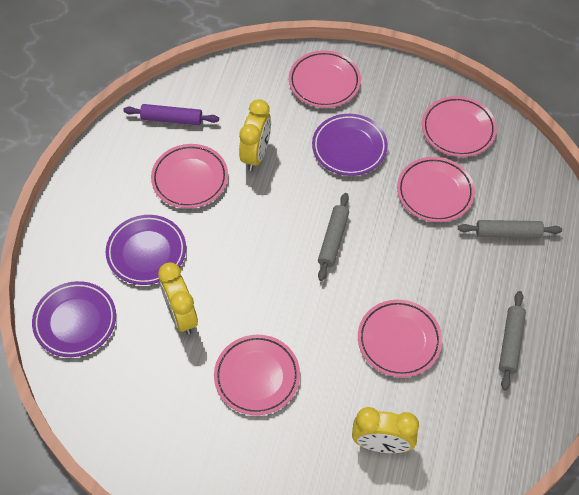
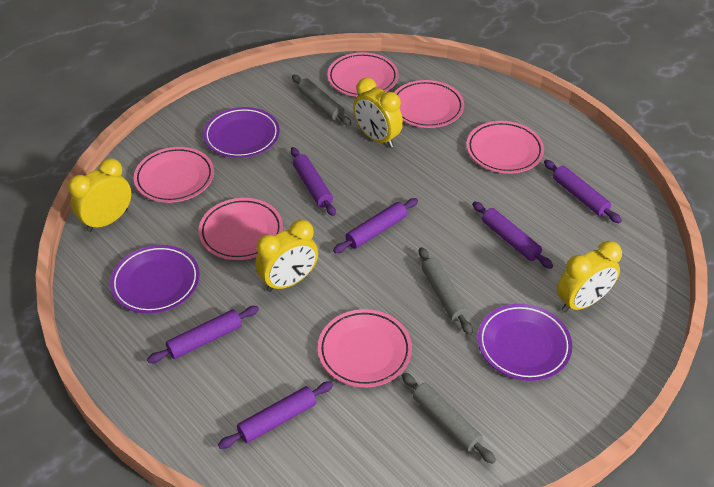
purple rolling pin: [123,104,219,125] = 1 -> [147,306,259,363] [218,381,333,449] [291,147,336,216] [333,198,418,253] [472,201,553,269] [544,160,622,223] = 6
yellow clock: [158,263,198,335] [239,99,271,171] [352,407,419,453] = 3 -> [68,158,131,232] [255,220,318,292] [353,78,403,148] [557,241,622,312] = 4

